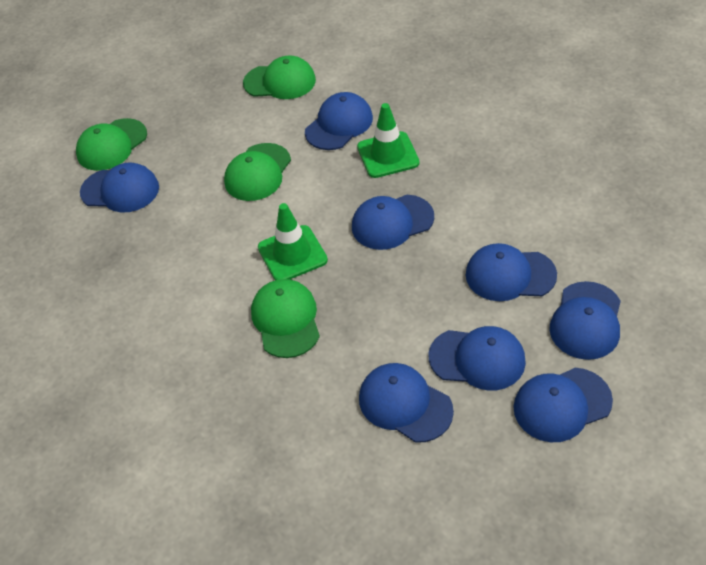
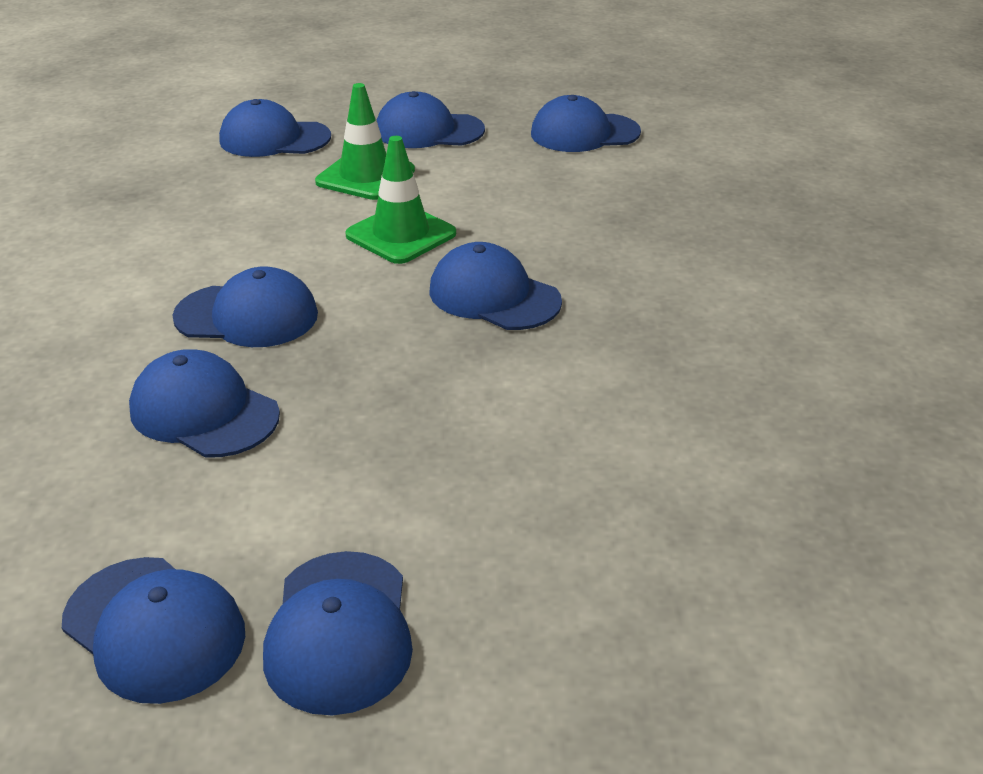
green cap: [76,118,147,171] [224,143,291,201] [243,56,316,99] [251,279,320,358] = 4 -> none = 0

